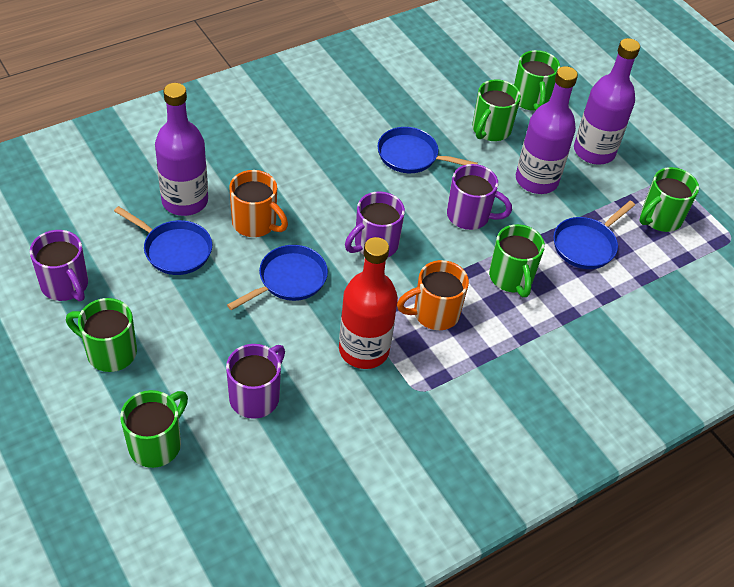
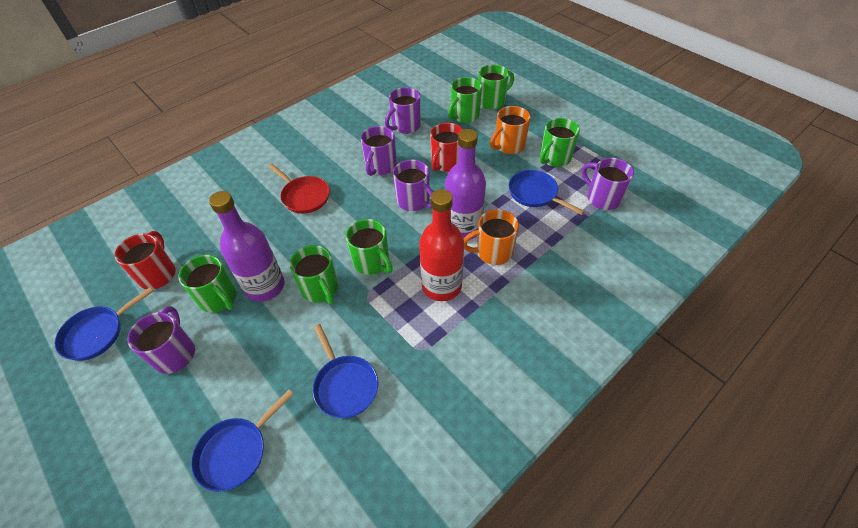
purple bottle: [155,83,208,216] [516,66,578,194] [574,38,640,165] = 3 -> [209,191,285,302] [445,129,486,240] = 2
purple mug: [30,230,88,301] [226,344,285,419] [345,191,405,257] [447,164,512,230] = 4 -> [128,306,195,374] [360,126,397,176] [385,87,421,134] [393,160,433,211] [582,158,634,210] = 5
red mug: none = 0 -> [115,231,176,289] [430,123,463,172] = 2
red pan: none = 0 -> [268,164,330,214] = 1

